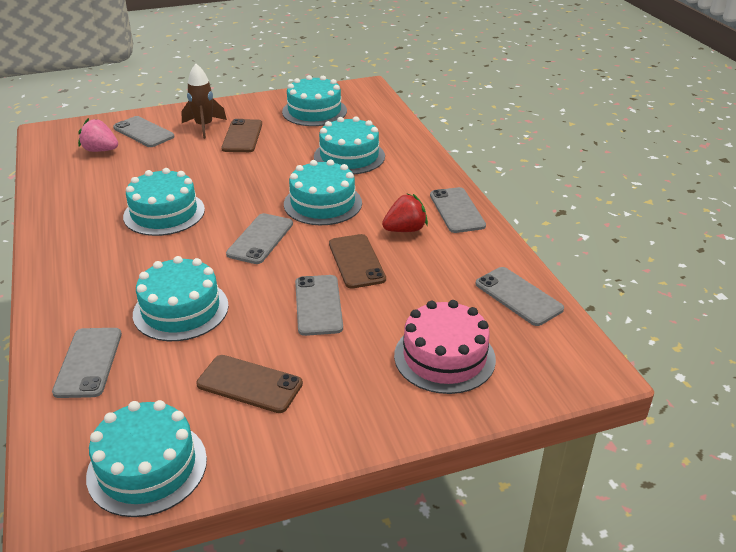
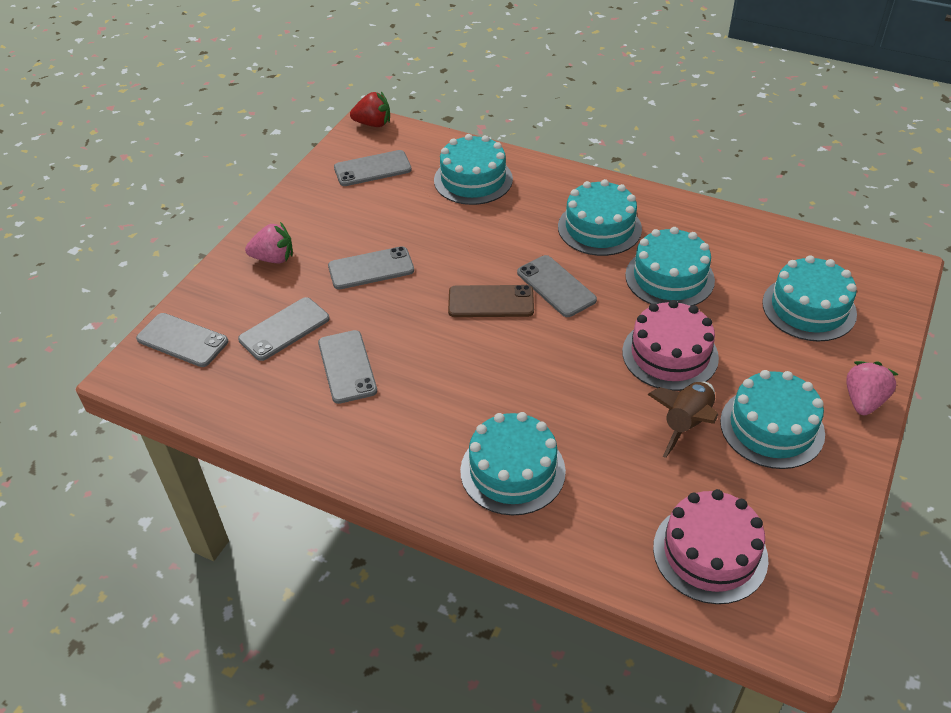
brown phone: [196,355,303,413] [221,119,262,152] [329,234,386,289] = 3 -> [448,285,534,317] = 1
pink cake: [394,300,496,394] = 1 -> [622,300,719,391] [653,489,768,604] = 2
pink strawberry: [78,118,118,152] = 1 -> [245,222,293,263] [846,361,899,415] = 2

